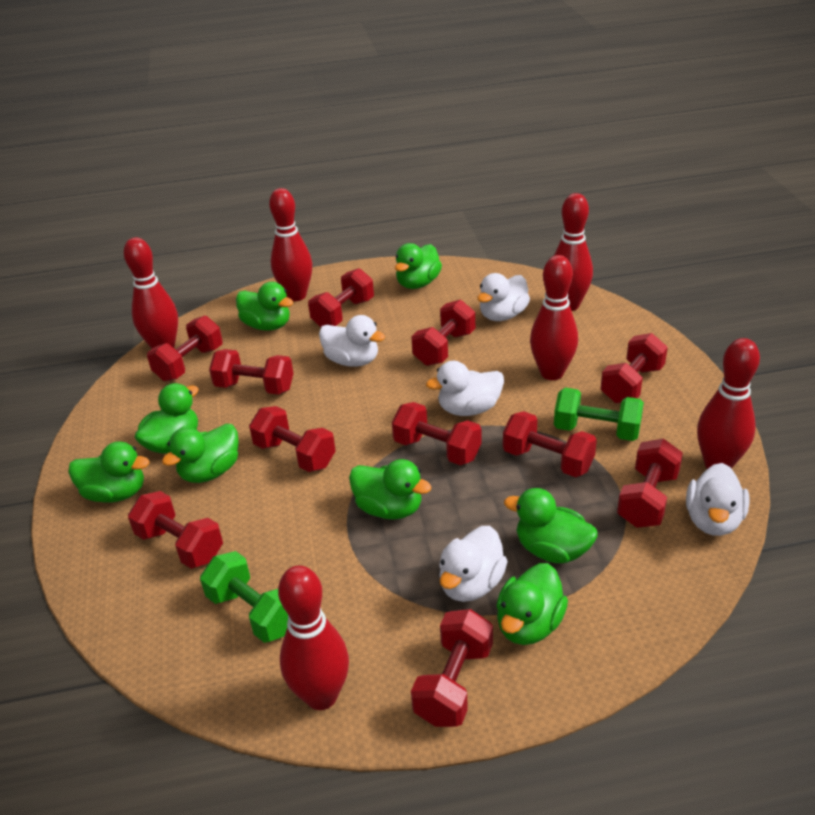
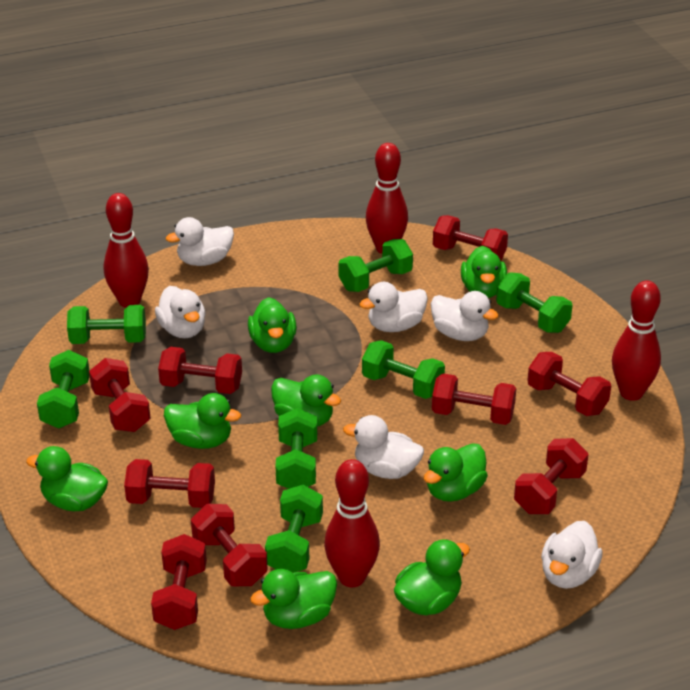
green dumbbell: [200,551,288,643] [554,387,644,441] = 2 -> [37,350,90,428] [67,305,146,344] [265,485,323,573] [276,408,317,489] [339,239,413,292] [362,340,445,399] [496,272,573,333] = 7
red bowling pin: [124,237,178,349] [269,188,312,301] [278,566,349,710] [530,255,578,380] [554,193,593,311] [697,338,760,469] = 6 -> [104,193,149,308] [324,459,380,587] [366,143,408,254] [612,281,661,401] = 4
red dumbbell: [128,491,223,569] [147,316,223,382] [209,349,294,395] [249,406,336,472] [308,268,374,327] [392,402,482,466] [411,300,475,366] [411,609,493,727] [503,411,597,477] [601,333,668,403] [617,439,683,528] = 11 -> [89,358,150,432] [124,459,215,508] [151,534,207,630] [158,347,242,394] [191,504,268,586] [432,373,516,425] [433,215,508,261] [514,438,589,514] [527,352,611,416] = 9
white duck: [319,315,385,367] [426,361,504,416] [439,526,508,602] [477,273,530,321] [686,463,750,536] = 5 -> [155,286,206,338] [166,217,234,266] [343,415,424,479] [359,282,428,332] [431,291,499,341] [541,521,603,589] = 6

